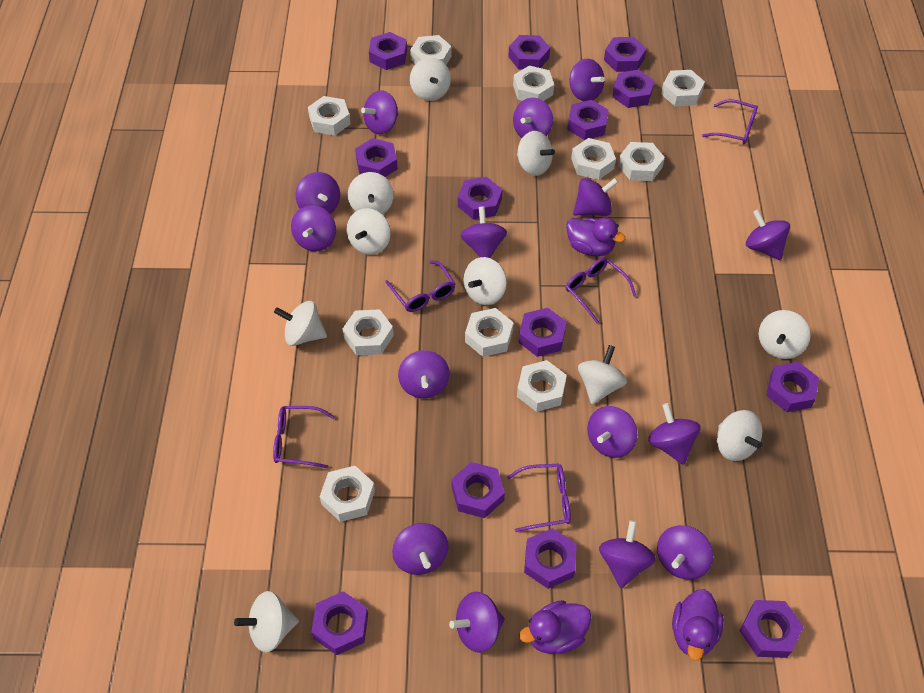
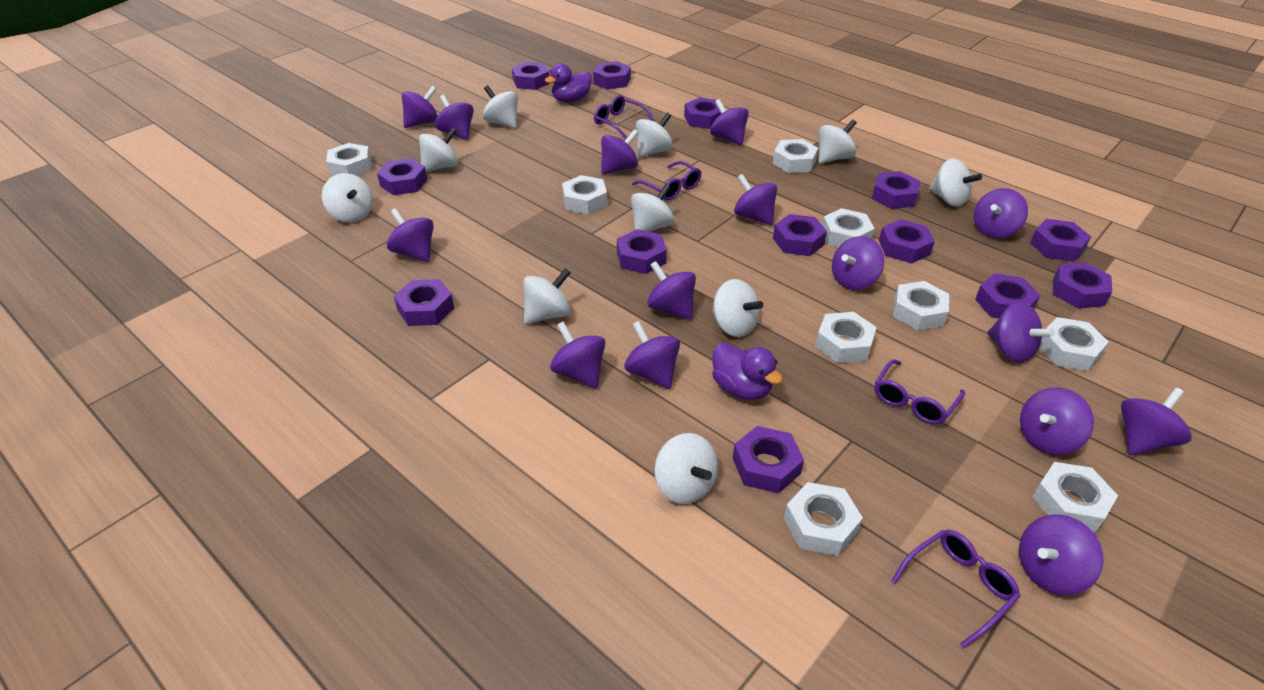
purple duck: [519,600,592,654] [566,217,625,256] [672,589,724,661] = 3 -> [545,63,592,102] [712,343,783,400] = 2
purple glasses: [273,406,335,468] [385,260,455,312] [507,464,571,532] [566,258,636,323] [702,99,758,145] = 5 -> [594,95,655,139] [632,161,701,200] [875,359,965,425] [891,530,1020,648] = 4
white nut: [308,96,350,136] [320,466,375,522] [342,309,394,355] [410,35,451,65] [465,308,514,357] [513,65,554,101] [517,360,567,412] [571,138,616,180] [618,142,665,181] [661,70,705,106] = 10 -> [326,143,371,176] [562,175,607,214] [772,139,818,173] [784,482,863,556] [815,312,877,363] [822,208,875,247] [893,281,949,330] [1033,462,1118,533] [1039,317,1109,371] = 9

